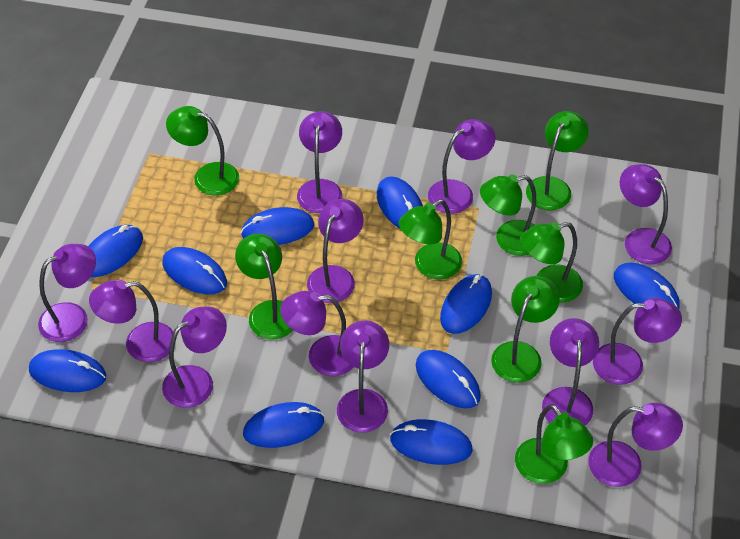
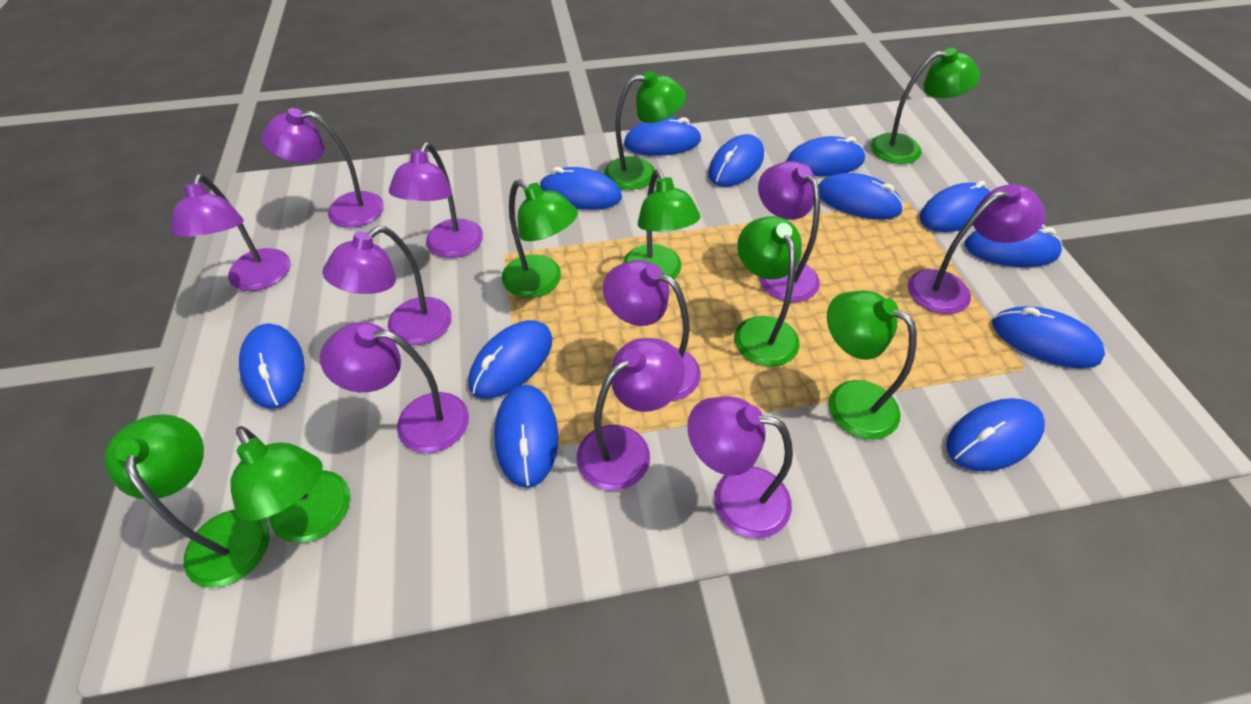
blue mouse: [29,349,106,392] [88,225,143,277] [162,247,227,294] [241,207,314,245] [243,402,324,448] [377,176,423,229] [390,419,473,465] [416,350,481,408] [440,274,492,334] [614,263,680,309] = 10 -> [239,323,304,409] [468,320,553,399] [494,385,558,488] [540,167,622,210] [624,117,701,156] [708,134,764,187] [786,136,865,176] [818,173,904,220] [920,181,990,232] [946,398,1045,472] [965,227,1062,267] [992,307,1105,368] = 12
purple lamp: [38,244,96,342] [89,280,176,362] [162,307,227,408] [280,291,353,376] [297,111,342,213] [307,199,364,303] [337,320,389,433] [428,119,496,214] [542,318,599,425] [588,403,683,487] [593,298,682,385] [620,164,672,264] = 12 -> [171,174,290,291] [261,108,384,228] [320,322,469,453] [323,226,452,345] [389,142,483,258] [577,338,685,490] [603,260,701,401] [687,396,793,538] [758,161,820,302] [908,184,1046,314] = 10

